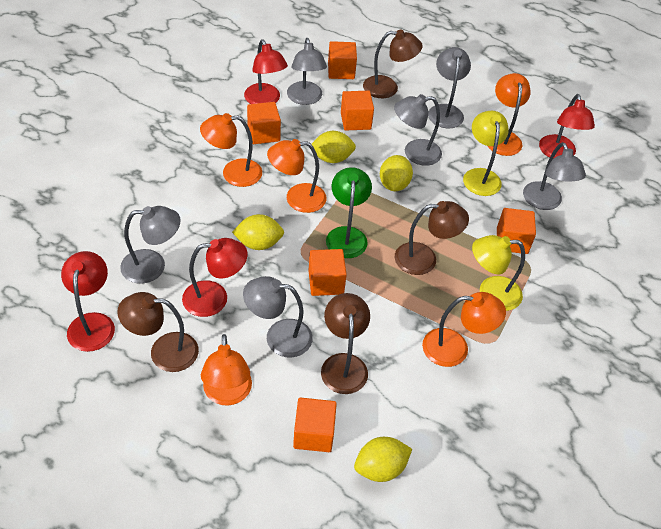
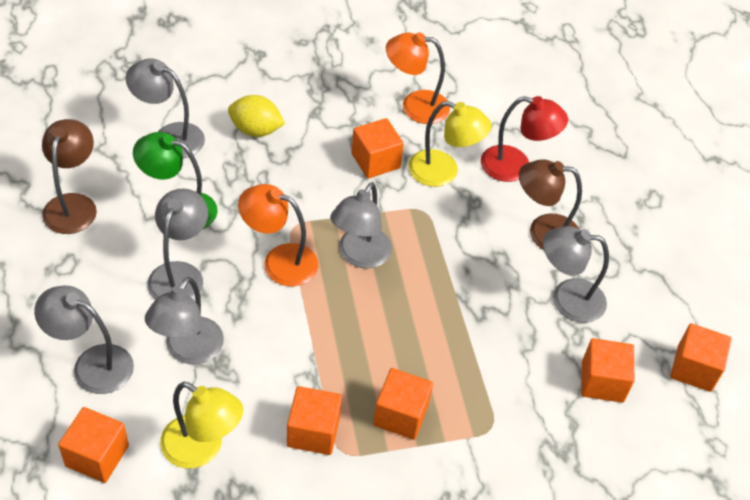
brown lamp: [117,292,199,372] [321,293,370,394] [363,30,423,98] [394,201,469,275] = 4 -> [42,119,97,234] [519,159,582,250] = 2
orange lamp: [200,113,262,187] [201,334,252,405] [267,139,326,213] [422,292,506,367] [488,73,531,156] = 5 -> [238,184,318,286] [386,32,450,124] = 2
red lamp: [61,251,115,352] [182,238,248,317] [244,40,288,104] [539,94,595,159] = 4 -> [481,96,568,182] = 1
yellow lemon: [232,214,284,250] [312,131,356,163] [354,437,412,482] [380,155,413,191] = 4 -> [228,95,285,137] = 1

